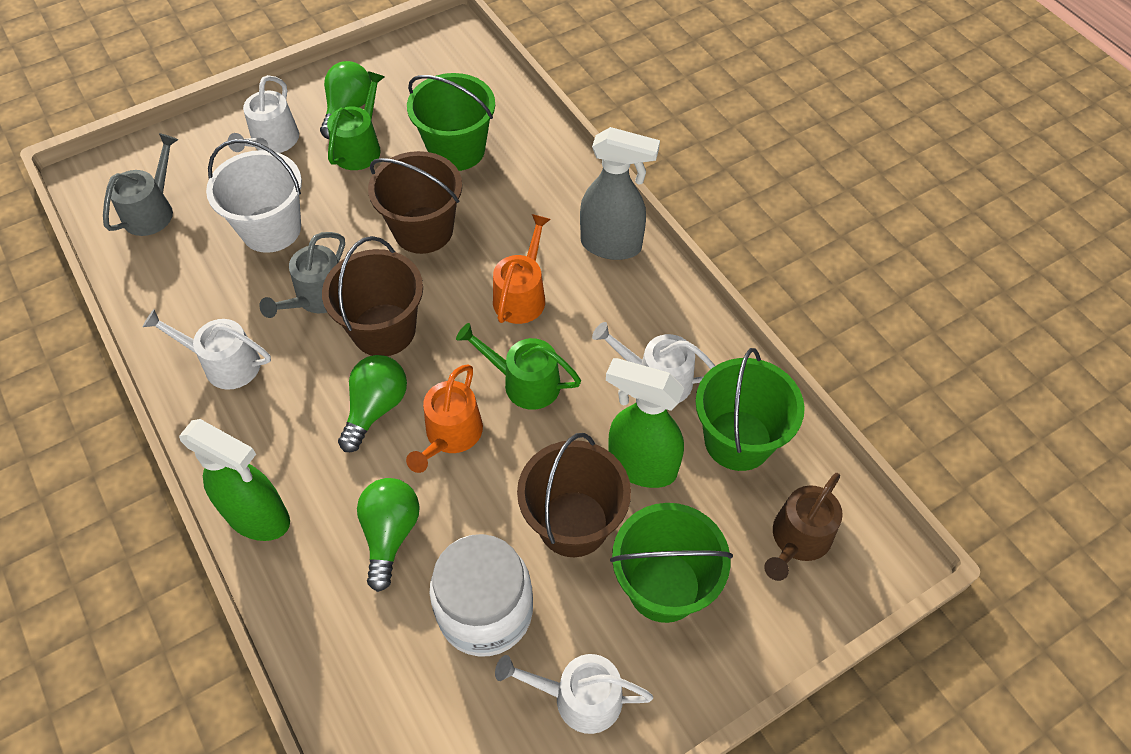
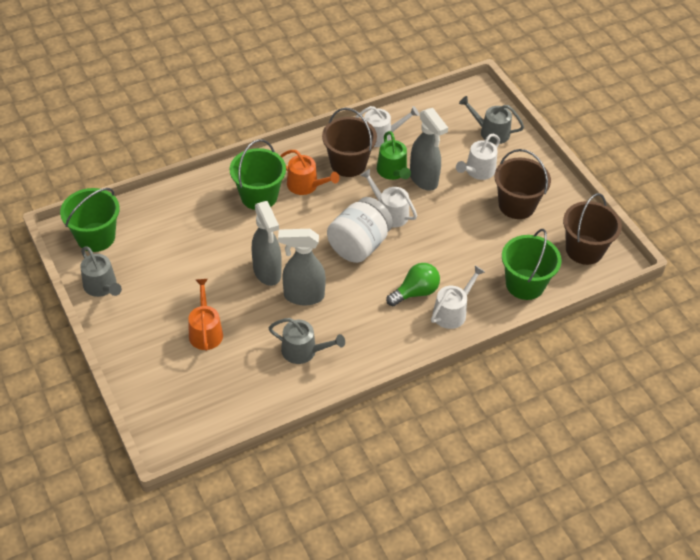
brown watering can: [764,473,843,581] = 1 -> none = 0
green light bulb: [320,61,371,139] [338,355,407,452] [357,478,420,592] = 3 -> [386,263,440,306] = 1
green spray bottle: [179,419,290,541] [606,358,684,488] = 2 -> none = 0
green watering can: [327,71,385,170] [456,323,581,410] = 2 -> [377,131,411,180] = 1
grey spray bottle: [580,127,660,260] = 1 -> [252,201,282,286] [278,229,326,305] [410,108,448,190] = 3
grey watering can: [103,133,178,236] [259,232,345,318] = 2 -> [80,246,122,297] [268,318,345,364] [459,96,524,144] = 3
white bucket: [206,139,302,253] = 1 -> none = 0

